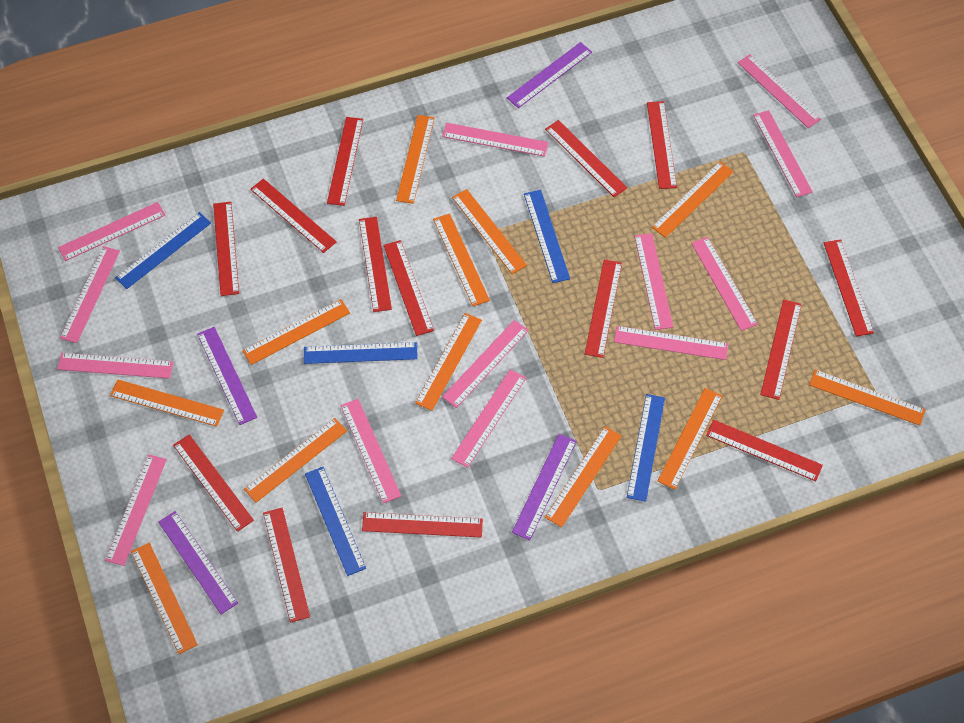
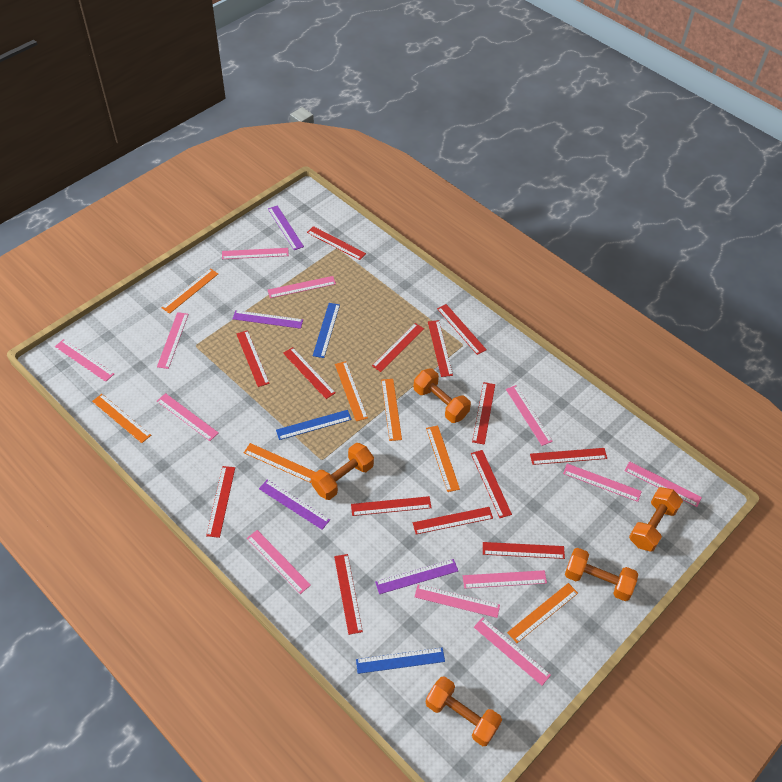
blue ruler: [115,212,211,289] [304,342,418,364] [305,467,366,576] [524,190,570,283] [627,394,665,502] = 5 -> [276,410,352,440] [313,303,340,358] [356,648,445,674] = 3
orange dumbbell: none = 0 -> [311,443,374,500] [413,368,471,423] [426,676,502,746] [565,548,638,601] [629,487,683,552] = 5
orange ruler: [110,379,224,427] [131,543,198,654] [242,299,350,365] [244,418,347,503] [396,115,435,204] [415,313,482,411] [433,214,490,306] [452,189,527,274] [545,426,621,527] [652,162,734,238] [657,388,722,490] [809,369,926,426] = 12 -> [92,394,151,443] [162,268,218,314] [244,443,316,483] [335,361,368,421] [381,379,402,441] [426,426,460,492] [507,583,578,643] = 7
pink ruler: [57,353,173,379] [58,202,165,261] [60,246,120,343] [105,454,167,566] [341,399,401,503] [442,123,549,157] [442,320,529,408] [451,369,526,468] [614,326,728,360] [634,233,673,330] [691,237,758,331] [738,54,821,128] [753,110,813,197] = 13 -> [55,339,114,382] [157,312,189,369] [157,393,219,441] [222,248,289,259] [247,530,311,594] [268,276,336,298] [415,584,500,618] [463,570,547,589] [474,617,551,686] [506,385,553,446] [563,464,642,502] [625,461,702,507] = 12

